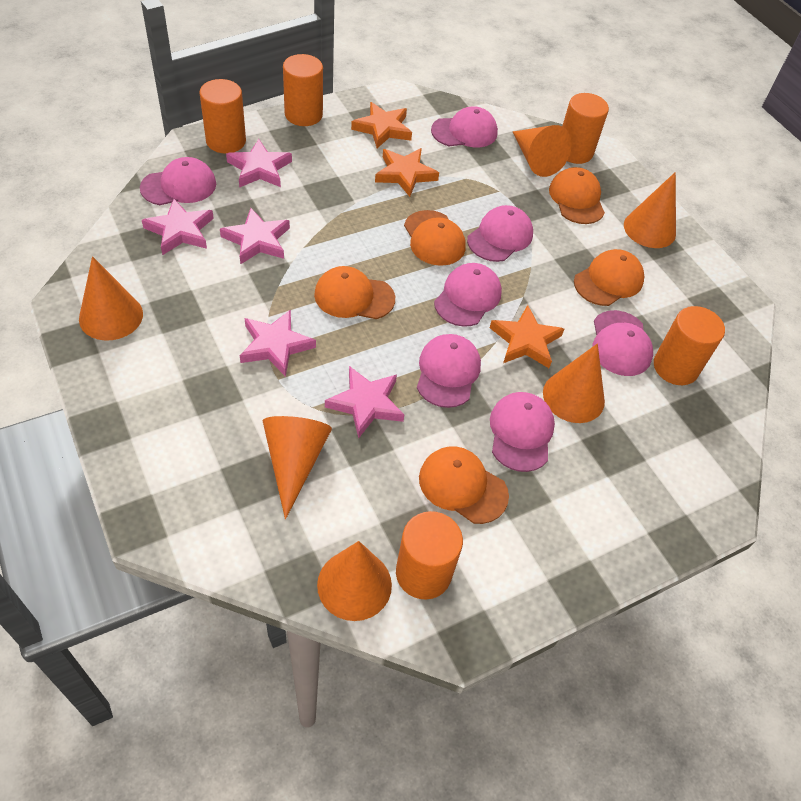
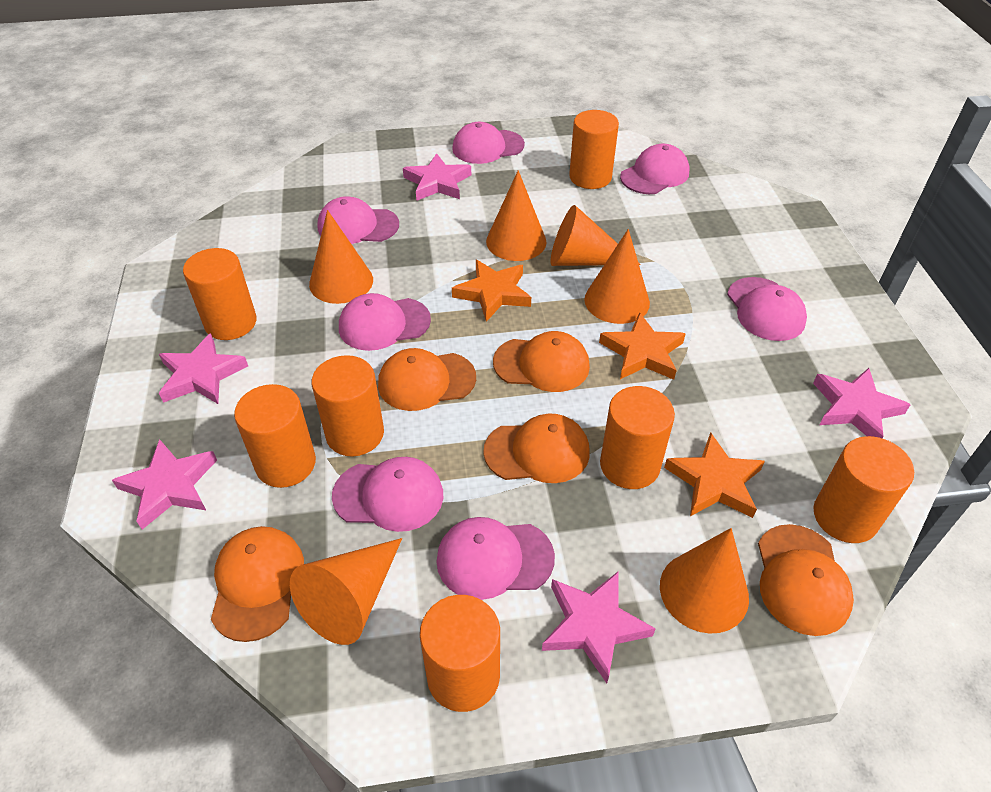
orange cylinder: [199,79,246,154] [283,54,323,126] [396,511,463,599] [562,93,609,164] [654,306,725,385] = 5 -> [183,248,257,340] [234,384,316,488] [311,355,384,457] [420,595,500,712] [569,110,619,189] [600,386,675,489] [813,436,914,543] = 7

